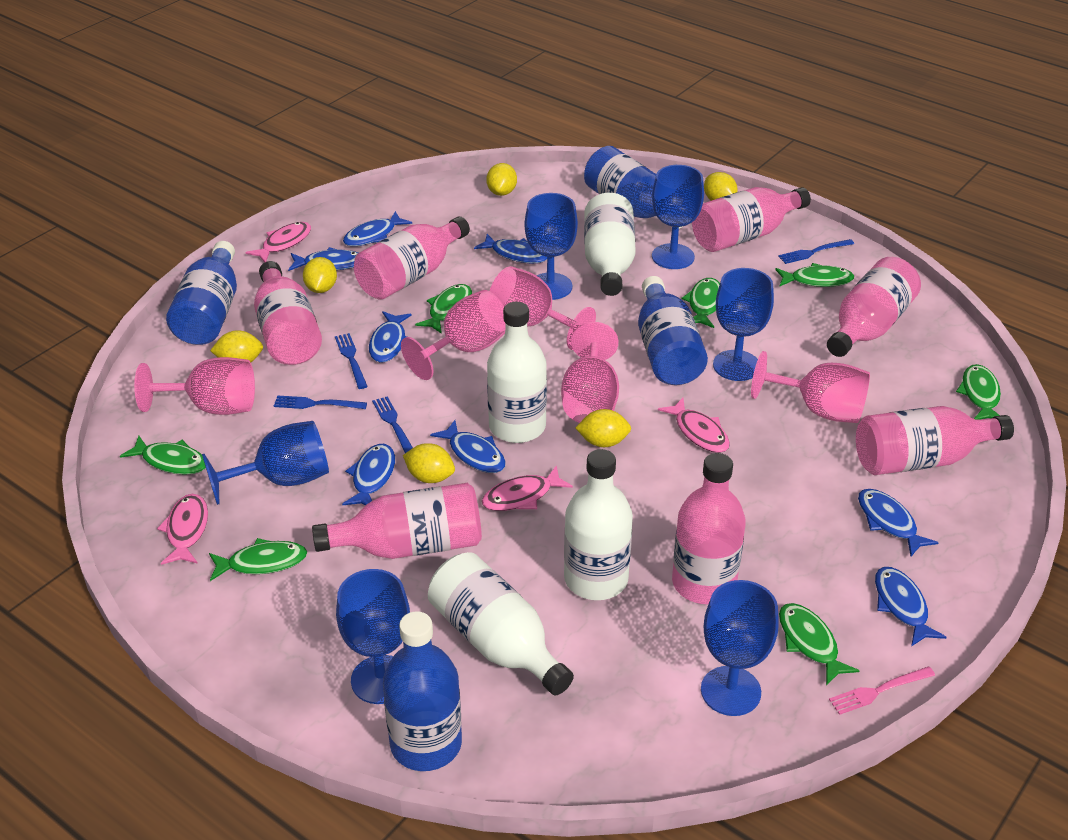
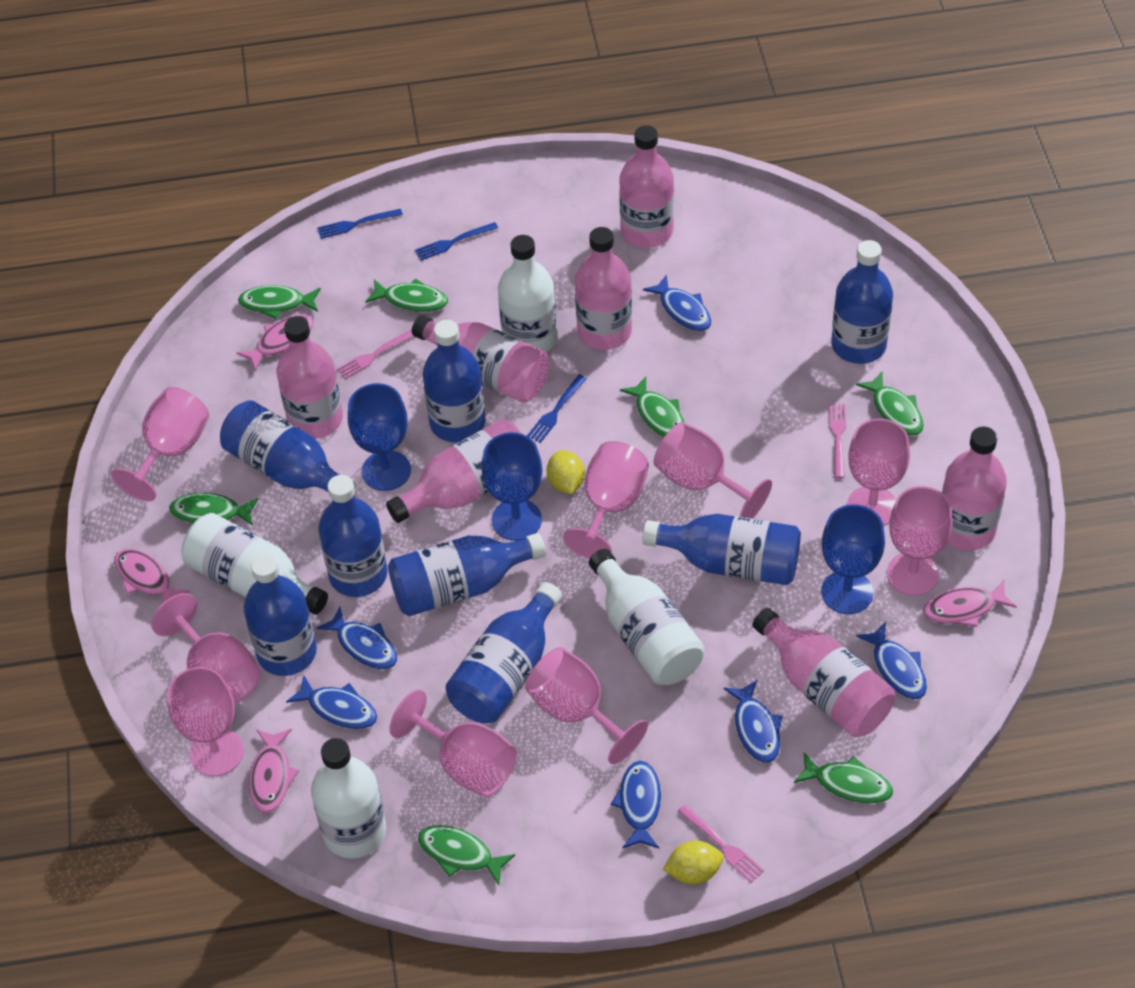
blue bottle: [166,241,237,345] [383,611,462,771] [584,146,683,229] [638,276,708,385] = 4 -> [220,400,356,492] [244,554,317,676] [318,475,388,597] [388,533,546,616] [423,320,485,442] [445,582,562,723] [642,514,801,585] [831,240,893,364] = 8
blue fish: [288,247,358,271] [342,444,395,506] [343,211,412,246] [369,311,412,363] [430,420,506,473] [474,234,547,263] [858,489,939,556] [875,567,947,647] = 8 -> [286,675,377,729] [316,606,397,669] [611,761,661,849] [643,275,711,331] [724,680,782,763] [856,622,927,700] = 6
blue fork: [274,395,367,409] [335,333,368,389] [372,396,413,453] [778,239,854,264] = 4 -> [317,209,403,239] [415,222,498,260] [527,374,587,443] = 3
blue goblet: [202,421,329,505] [336,569,410,704] [525,193,578,300] [652,165,704,269] [701,580,779,716] [713,268,774,381] = 6 -> [348,383,411,491] [482,432,542,541] [821,504,885,614] = 3
pink fork: [829,667,935,715] = 1 -> [337,329,413,379] [678,804,764,883] [829,404,846,478] = 3
pink goblet: [134,357,255,415] [401,290,506,380] [490,266,596,350] [561,322,619,423] [751,351,870,423] = 5 -> [111,387,209,502] [151,593,260,704] [167,667,244,776] [390,690,517,797] [525,647,648,764] [563,441,649,559] [654,422,772,518] [847,419,910,526] [887,486,953,596] = 9
yellow lemon: [210,330,263,362] [303,257,337,293] [403,443,455,483] [486,163,517,196] [575,409,631,447] [704,172,738,201] = 6 -> [547,450,585,494] [663,840,724,885] = 2

